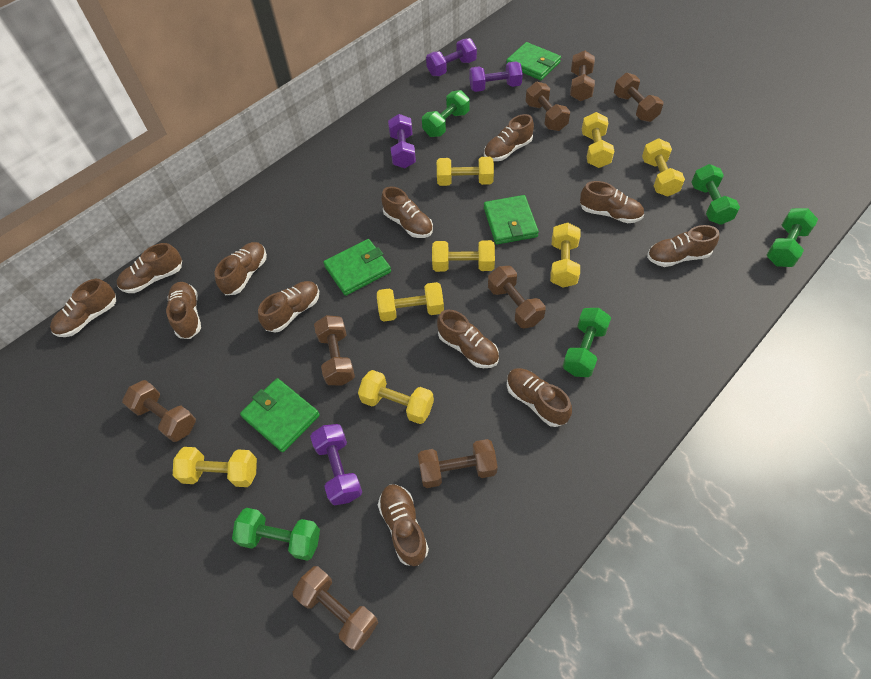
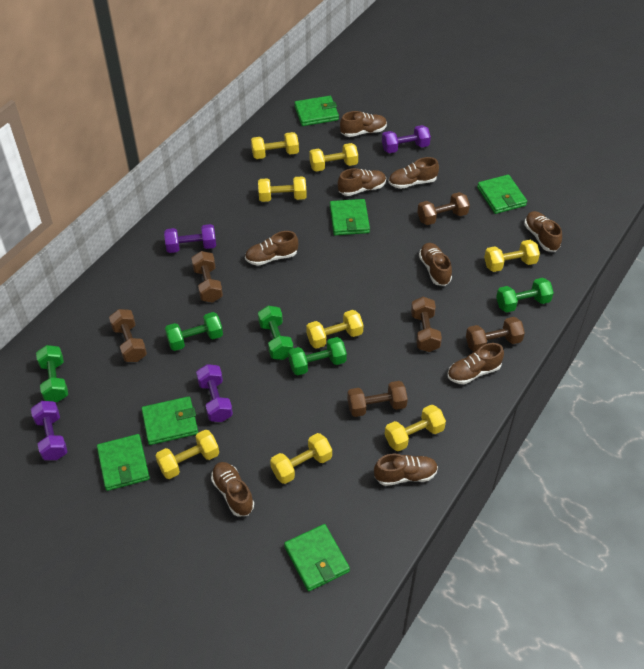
brown dumbbell: [122,380,196,442] [293,566,378,650] [314,315,355,386] [418,439,498,488] [488,266,546,328] [525,82,570,131] [570,50,595,101] [614,73,663,122] = 8 -> [109,309,147,362] [191,251,223,303] [347,381,408,417] [411,297,442,352] [417,192,470,225] [466,317,525,352] = 6
brown shoe: [50,279,116,337] [117,243,182,293] [166,282,201,339] [215,242,267,295] [258,281,319,333] [378,484,429,566] [381,186,433,238] [437,310,499,368] [484,114,534,161] [507,368,572,427] [580,181,644,223] [647,225,719,267] = 12 -> [211,462,254,517] [245,231,298,266] [338,168,386,196] [340,111,387,137] [374,454,438,486] [388,157,439,189] [419,243,452,286] [447,343,504,384] [524,211,562,252] = 9
green wallet: [240,378,320,452] [323,239,391,296] [484,195,539,244] [506,42,561,80] = 4 -> [97,434,150,491] [141,396,198,445] [284,524,350,591] [294,96,339,126] [330,199,370,235] [477,175,527,214] = 6

